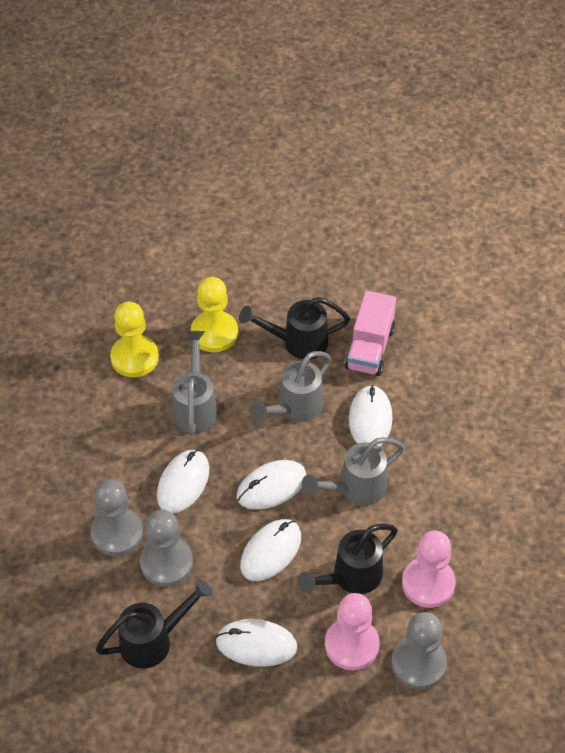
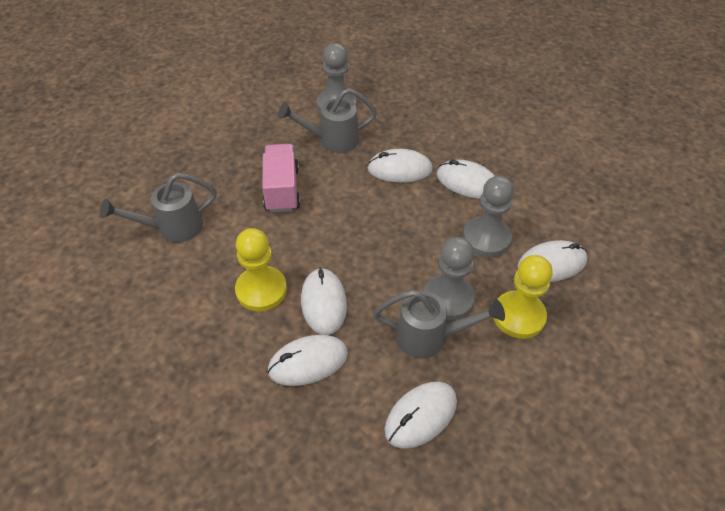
black watering can: [96,579,213,669] [239,297,350,359] [298,524,398,594] = 3 -> none = 0
pink pawn: [325,593,380,670] [402,531,456,608] = 2 -> none = 0
white mouse: [157,449,209,513] [215,619,297,667] [237,460,307,510] [240,519,301,581] [349,385,393,447] = 5 -> [267,335,348,386] [301,268,347,335] [367,149,433,183] [385,382,457,449] [437,160,495,199] [517,240,588,282] = 6

